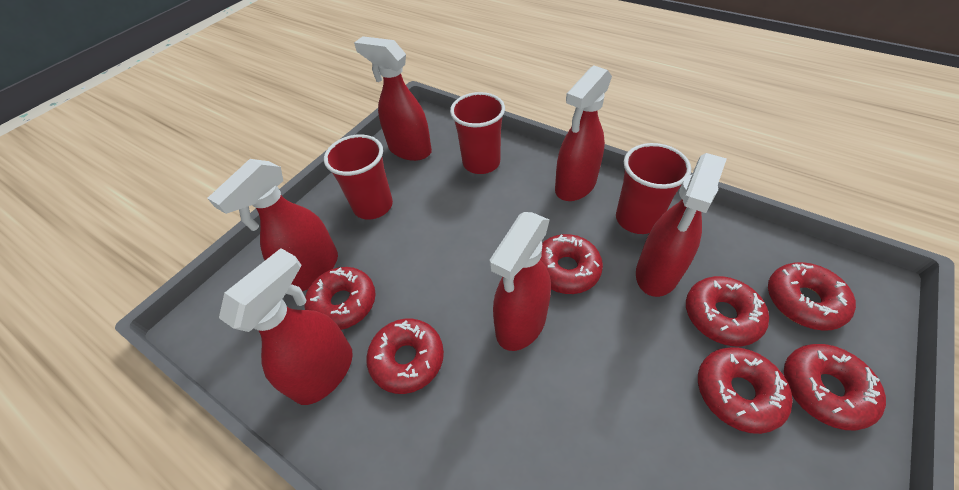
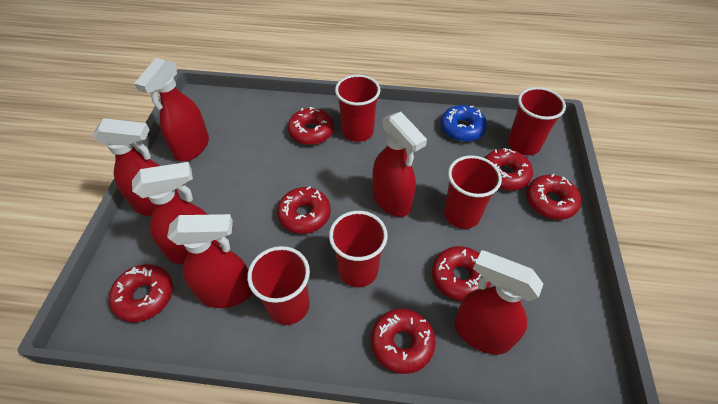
blue donut: none = 0 -> [440,105,487,142] = 1
red cup: [324,134,393,219] [450,92,505,174] [616,143,691,234] = 3 -> [247,246,310,325] [329,211,388,287] [335,75,381,142] [444,156,502,229] [508,87,566,155] = 5

